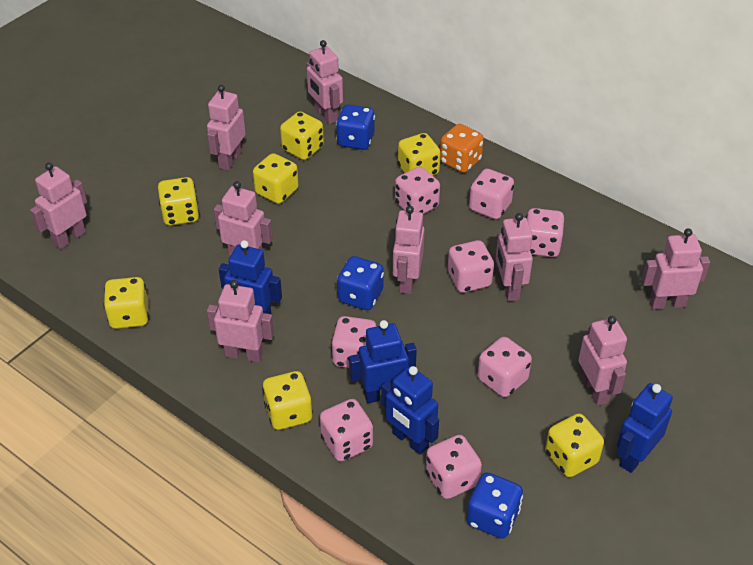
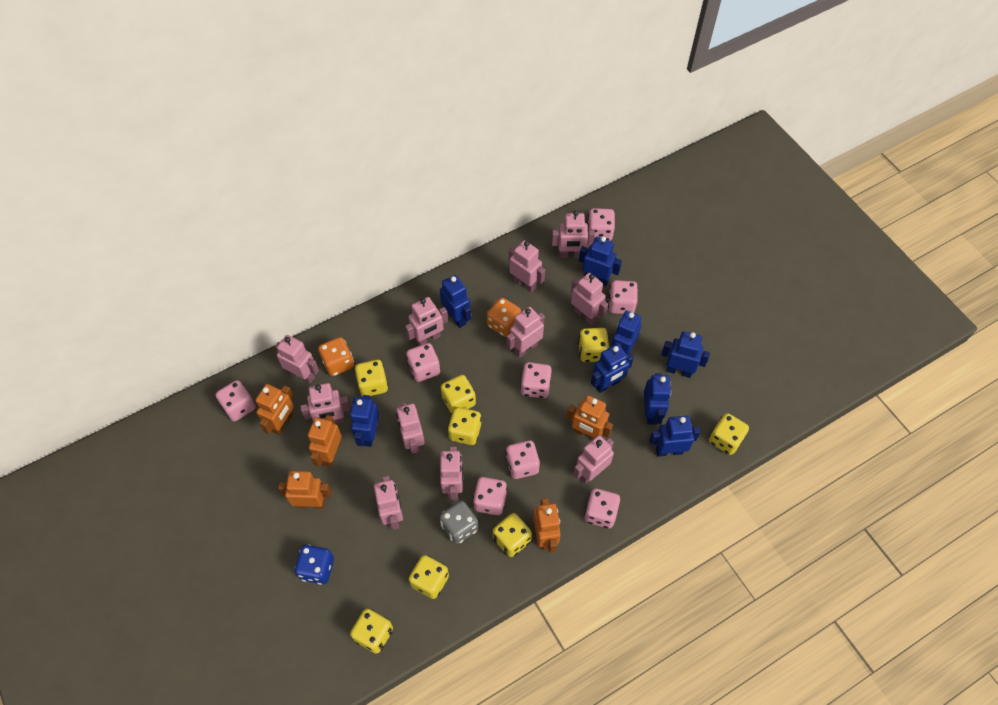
blue dice: [336,104,375,150] [337,256,384,310] [467,472,523,539] = 3 -> [294,545,334,585] = 1
blue robot: [219,240,282,314] [349,320,417,403] [381,366,439,455] [617,383,673,473] = 4 -> [350,395,379,447] [440,275,471,328] [579,236,622,286] [591,344,634,393] [611,310,642,354] [644,373,671,425] [649,416,700,457] [661,331,710,378] = 8
grey dice: none = 0 -> [439,501,478,544] = 1
orange dice: [440,124,484,173] = 1 -> [318,337,354,376] [487,297,521,337] = 2
orange robot: none = 0 -> [256,384,294,435] [278,471,332,509] [308,415,342,467] [533,498,561,553] [567,395,613,440] = 5
pink robot: [30,163,87,249] [207,85,246,170] [207,280,274,363] [214,181,273,257] [306,40,343,124] [393,206,425,294] [496,213,533,302] [578,316,627,406] [642,228,710,310] = 9 -> [275,335,319,384] [300,383,351,424] [374,476,403,530] [396,403,425,454] [405,297,448,346] [440,447,463,500] [507,307,545,358] [509,240,545,293] [552,211,595,258] [571,273,608,325] [573,435,614,484] = 11
yellow dice: [103,277,149,329] [158,177,200,226] [253,153,299,204] [262,371,313,430] [280,111,324,160] [398,133,441,176] [545,414,604,477] = 7 -> [350,609,393,654] [354,360,388,396] [409,555,449,599] [441,375,476,413] [448,407,481,445] [493,513,532,557] [578,328,609,362] [709,413,749,455] = 8

